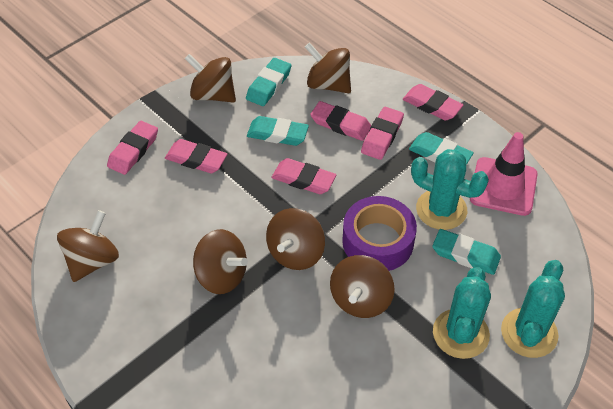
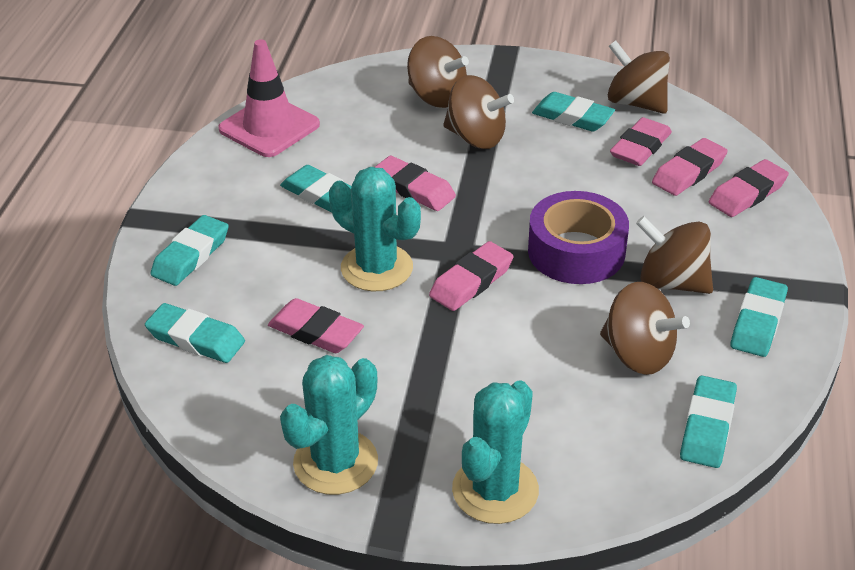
brown spinning top: [57,210,119,282] [185,54,236,103] [193,229,248,294] [266,208,325,270] [305,42,351,93] [330,255,395,318] = 6 -> [407,36,469,108] [443,75,514,149] [600,282,690,375] [608,41,670,114] [636,216,713,294] = 5
turquoise eraser: [246,58,291,106] [247,116,309,146] [409,132,474,165] [432,229,501,275] = 4 -> [145,303,245,363] [151,215,229,286] [280,165,352,213] [532,92,615,131] [680,376,737,468] [731,277,788,357] = 6

